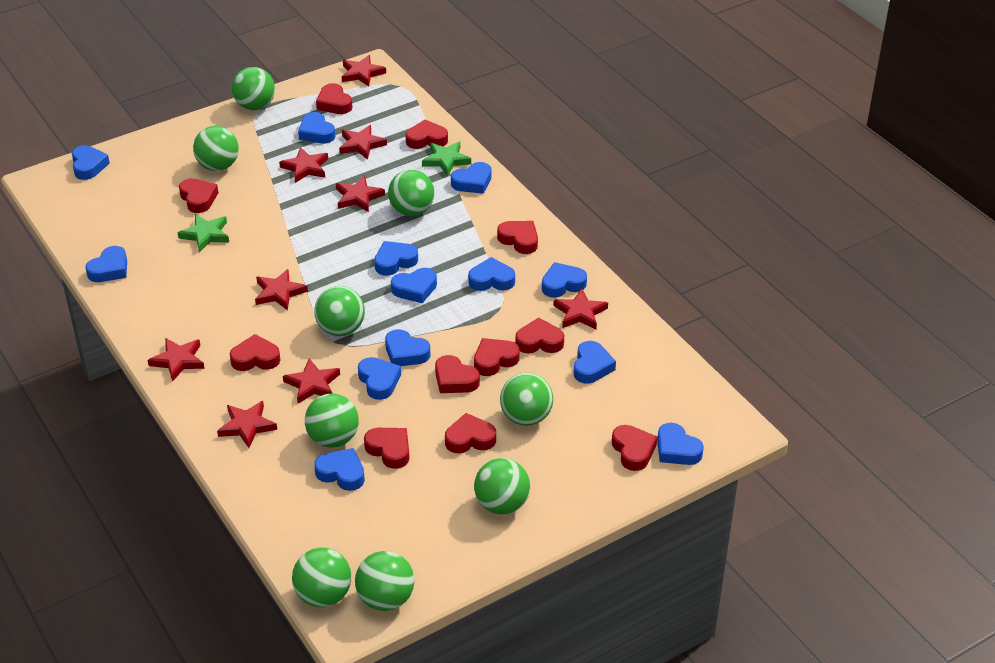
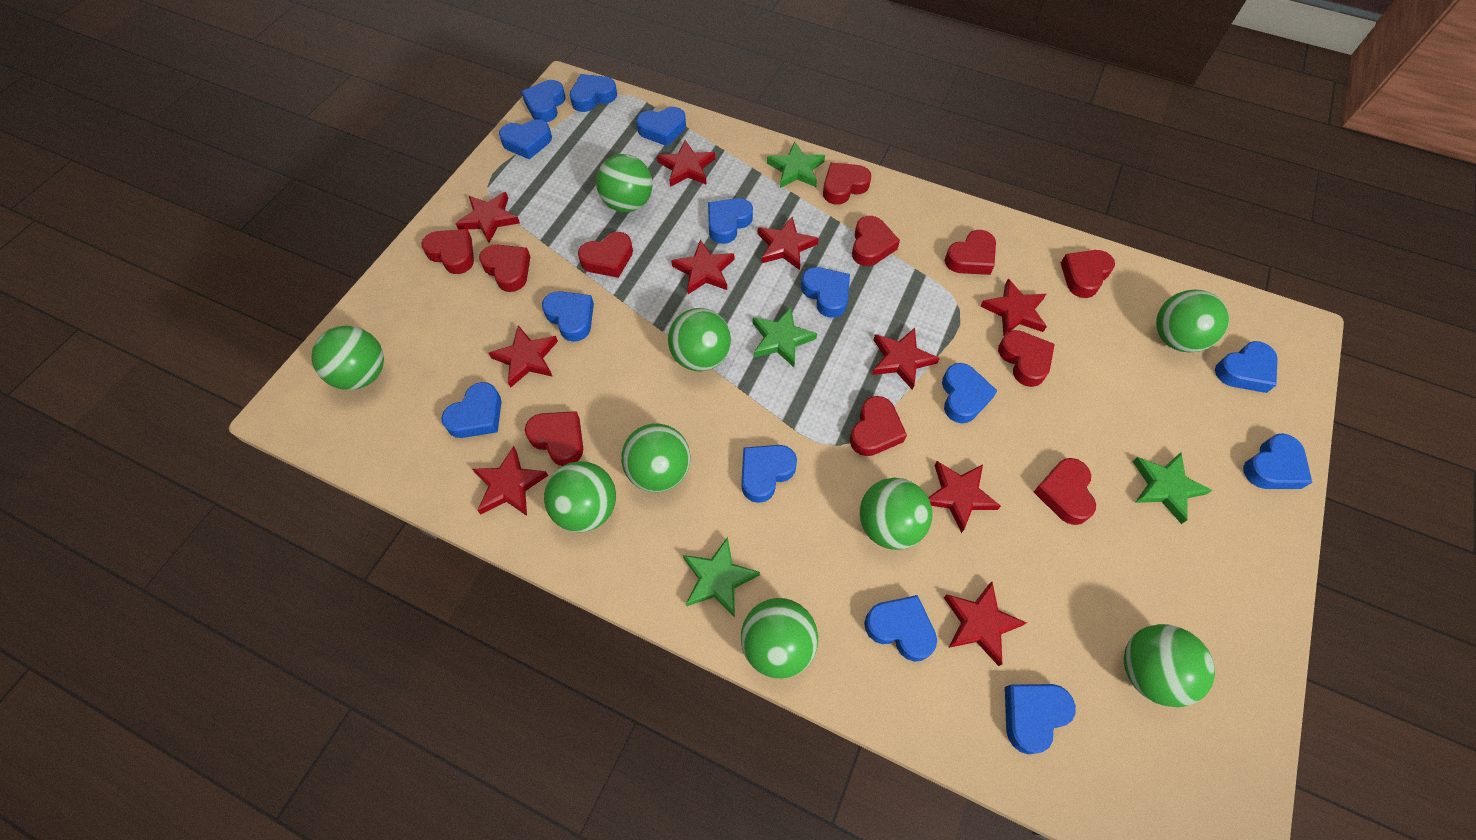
blue heart: [72,145,110,180] [85,246,127,282] [298,112,335,143] [314,448,365,491] [358,357,401,400] [374,241,418,276] [385,329,430,366] [391,268,437,303] [451,162,491,194] [468,257,515,291] [542,262,587,298] [574,341,616,384] [657,423,704,465] = 13 -> [441,382,501,438] [499,119,552,160] [521,80,566,122] [542,291,594,342] [570,74,617,112] [636,107,686,146] [708,198,753,244] [741,445,797,503] [801,267,850,318] [864,595,937,662] [942,363,997,423] [1005,684,1076,754] [1215,341,1278,393] [1243,433,1312,489] = 14
green star: [178,214,229,252] [422,142,471,176] = 2 -> [683,537,760,617] [753,307,817,367] [767,141,825,188] [1132,453,1212,524] = 4
red star: [148,338,205,382] [217,401,277,448] [255,269,308,310] [279,147,328,183] [283,359,340,404] [336,176,385,212] [339,125,387,160] [342,55,386,87] [553,288,608,329] = 9 -> [455,192,520,243] [472,446,548,516] [489,325,558,387] [657,140,715,187] [671,240,734,294] [758,217,819,270] [872,328,940,390] [928,461,1001,533] [944,582,1027,666] [981,279,1047,336] = 10

